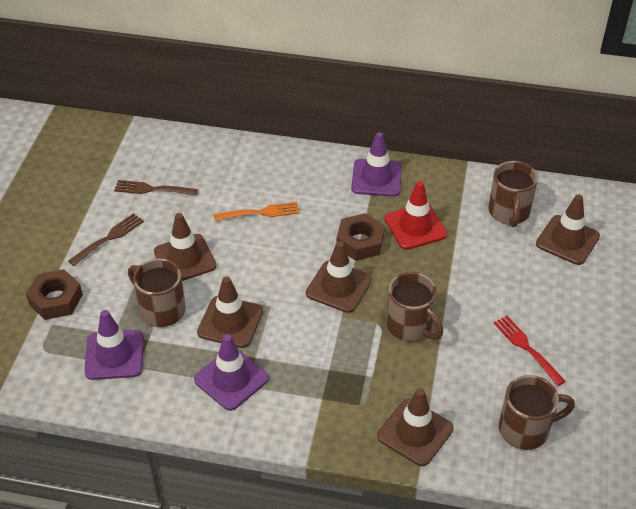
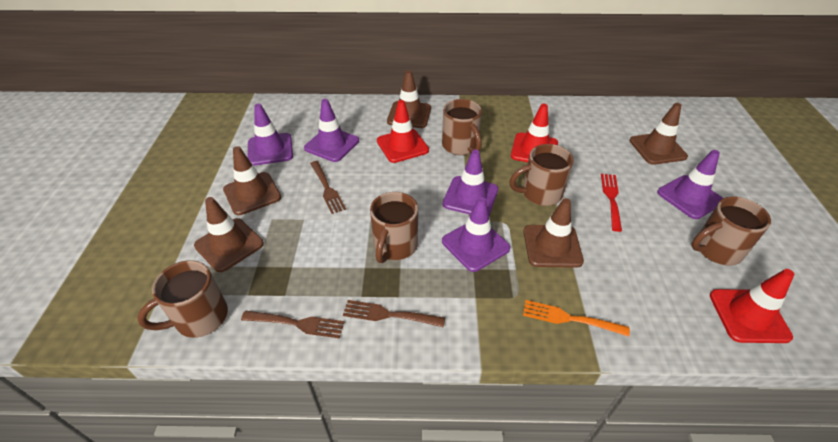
brown fork: [68,213,144,266] [114,180,198,196] = 2 -> [241,311,344,339] [310,161,346,214] [343,300,445,328] = 3
brown mug: [128,258,186,327] [386,272,443,341] [488,161,538,227] [499,375,575,450] = 4 -> [137,260,228,338] [370,192,418,263] [442,99,482,155] [509,144,574,206] [692,197,771,265] = 5
brown nut: [26,269,83,320] [337,213,385,261] = 2 -> none = 0
purple traffic cone: [84,310,144,380] [194,334,269,411] [351,132,402,197] = 3 -> [248,104,293,166] [304,99,359,162] [442,197,510,272] [443,149,498,215] [657,150,723,219] = 5
red traffic cone: [385,181,447,250] = 1 -> [377,100,429,163] [511,104,558,162] [710,269,794,343] = 3

